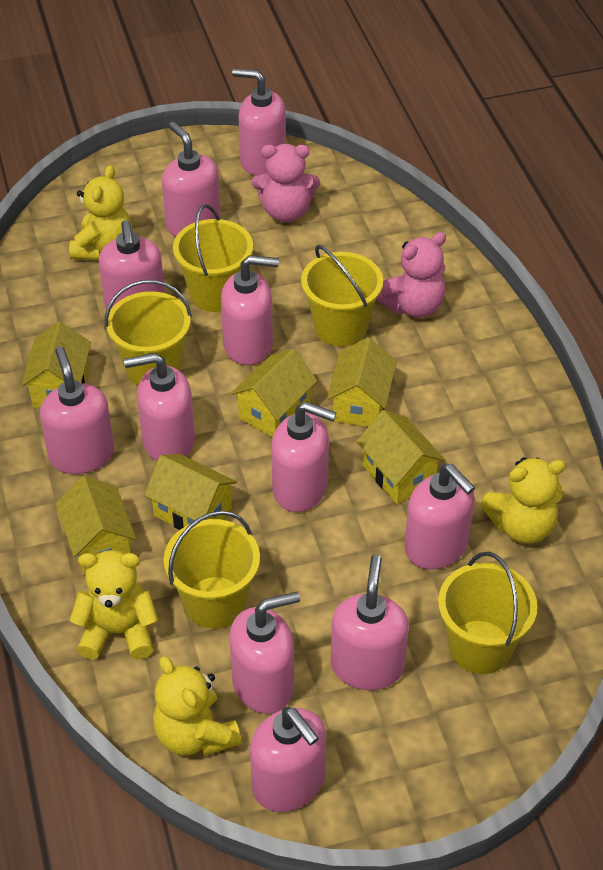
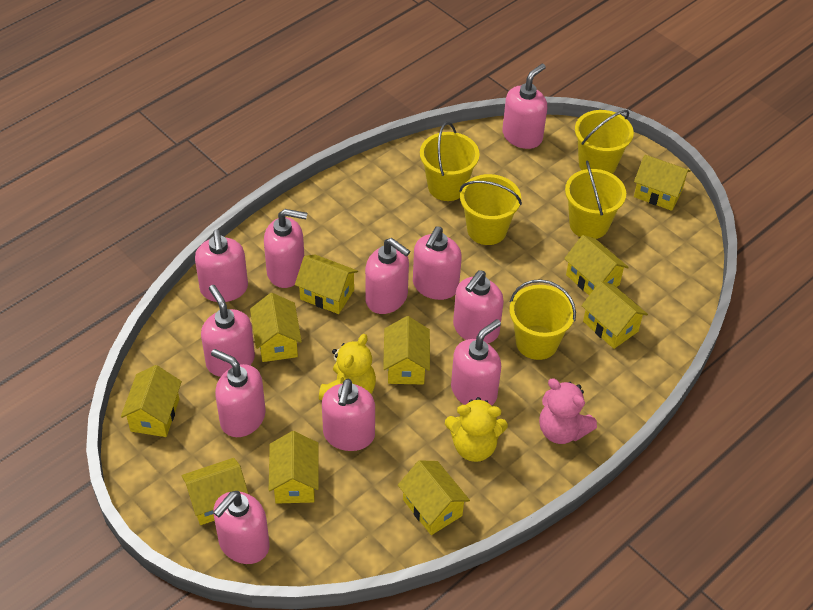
pink teddy bear: [252,144,320,222] [376,232,446,318] = 2 -> [539,379,597,444] = 1
yellow house: [21,321,91,408] [56,476,136,575] [144,454,237,530] [231,349,317,438] [327,337,397,427] [356,410,445,504] = 6 -> [121,365,182,437] [181,458,249,525] [250,293,302,362] [269,431,319,504] [295,255,358,314] [383,316,430,384] [398,460,470,535] [564,235,629,295] [581,281,648,349] [634,155,691,211] = 10
yellow teddy bear: [69,165,132,260] [69,550,158,660] [153,656,242,756] [481,457,566,544] = 4 -> [319,334,376,400] [445,397,508,462] = 2

